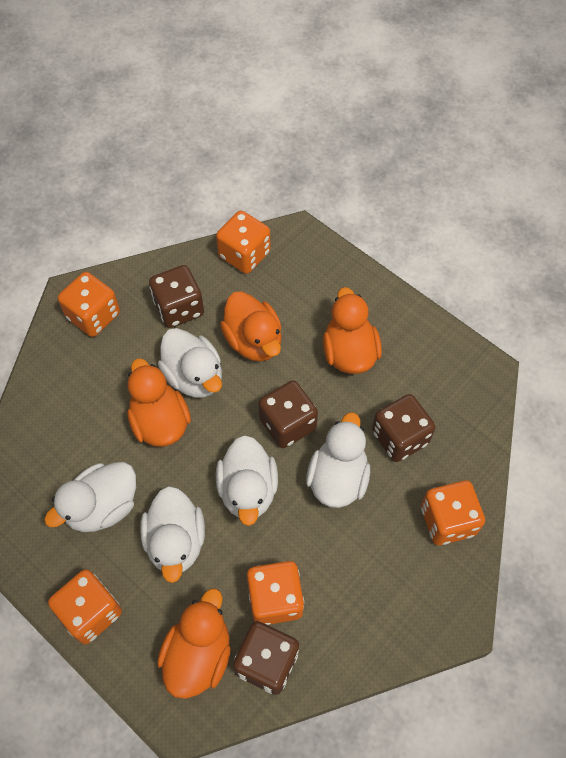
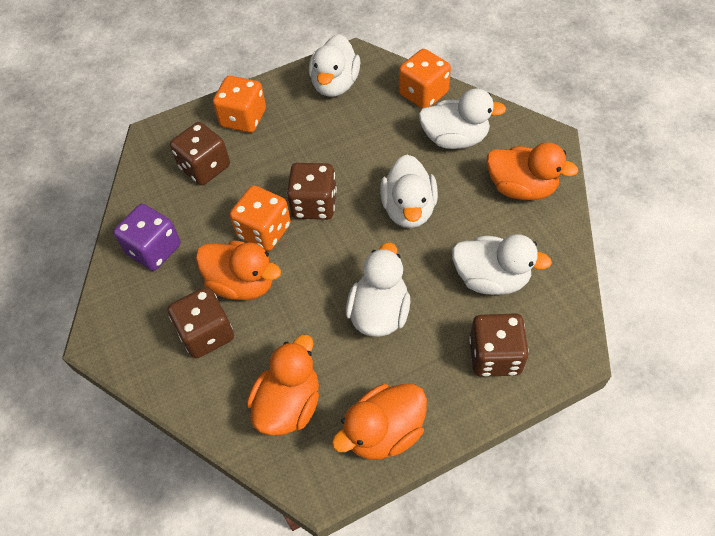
orange dice: [48,569,122,644] [58,272,120,337] [216,211,271,274] [247,561,304,625] [421,480,485,545] = 5 -> [213,76,266,133] [230,185,291,251] [399,49,451,108] = 3
purple dice: none = 0 -> [113,204,181,271] = 1

